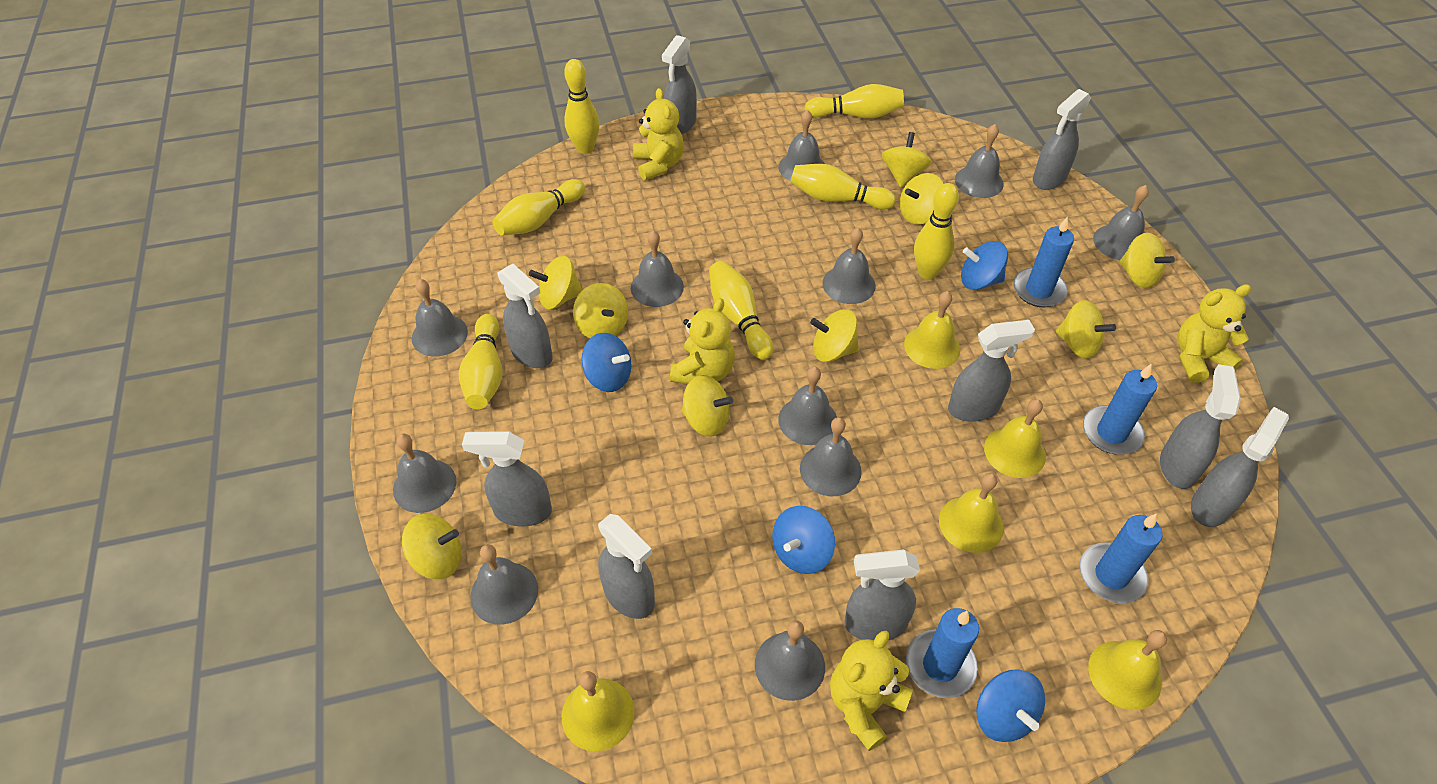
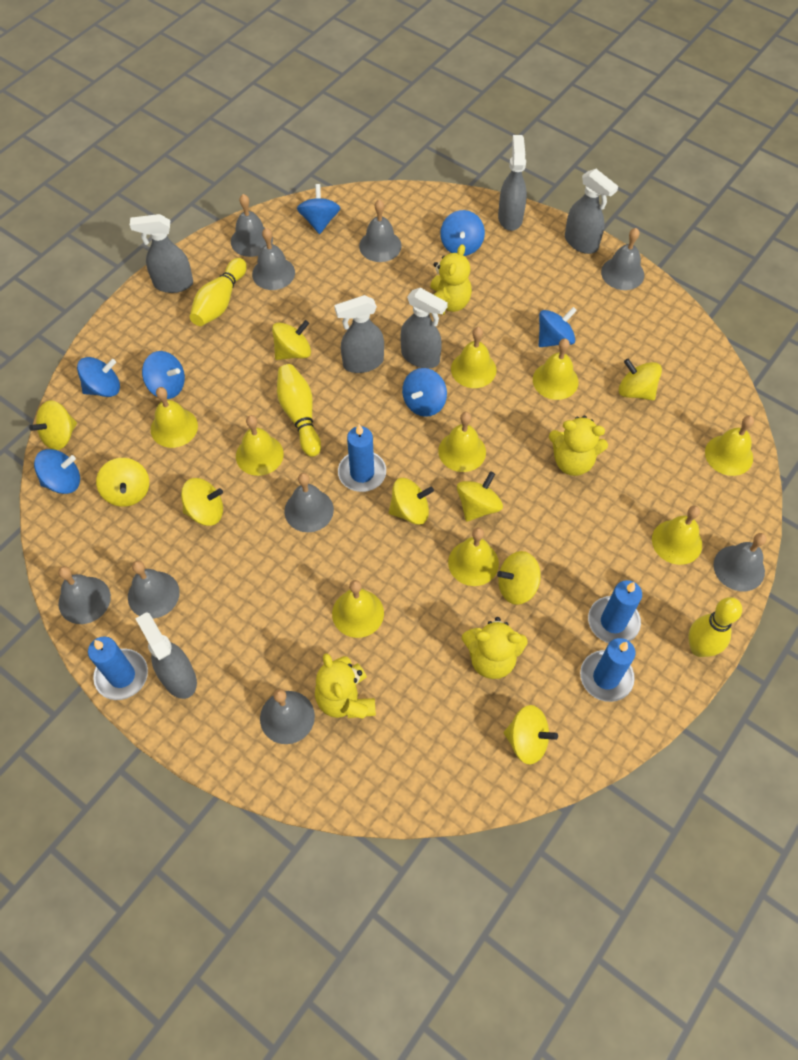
blue spinning top: [582,333,631,392] [772,506,835,574] [961,241,1008,290] [976,670,1045,742] = 4 -> [34,449,80,494] [77,357,120,397] [142,351,185,399] [297,184,340,234] [402,368,447,417] [440,210,485,256] [539,307,577,347] = 7
grey bell: [393,434,457,513] [412,279,468,357] [470,544,538,625] [631,231,684,307] [755,620,825,701] [778,367,837,445] [779,110,825,181] [800,417,862,496] [822,228,876,304] [955,124,1004,198] [1093,185,1149,260] = 11 -> [58,566,111,624] [128,561,180,619] [231,194,273,257] [252,228,295,290] [260,689,315,744] [284,473,334,532] [359,200,402,262] [601,228,644,290] [713,533,767,591] = 9
grey spray bottle: [462,431,552,526] [498,264,553,368] [598,514,655,619] [662,35,697,134] [845,549,920,640] [948,320,1035,422] [1033,89,1091,190] [1160,364,1241,489] [1191,407,1289,527] = 9 -> [130,214,193,293] [135,612,197,699] [334,295,384,373] [401,288,448,368] [498,135,527,231] [565,169,618,254] = 6
yellow bell: [562,671,635,751] [904,291,960,369] [939,473,1004,553] [984,399,1046,478] [1088,630,1167,710] = 5 -> [151,387,198,448] [236,415,284,476] [332,580,384,638] [438,412,486,472] [448,527,499,586] [451,327,497,388] [533,339,579,400] [652,506,702,565] [705,415,754,476] = 9
yellow bowling pin: [459,314,502,409] [493,179,585,236] [564,59,600,154] [709,261,773,360] [791,164,896,210] [804,84,904,119] [914,183,959,280] = 7 -> [190,258,247,326] [277,364,321,457] [688,597,742,657] = 3

